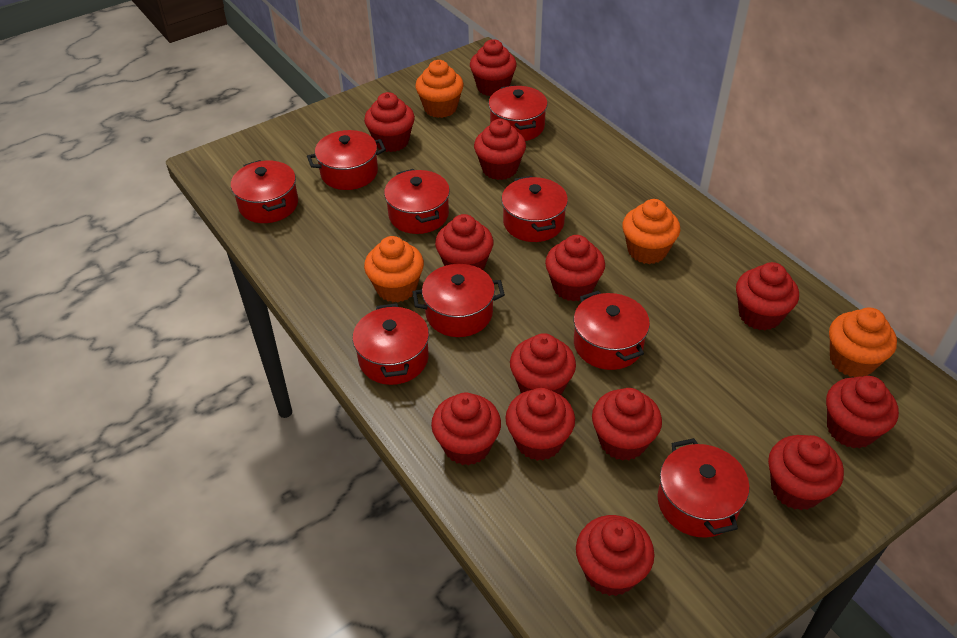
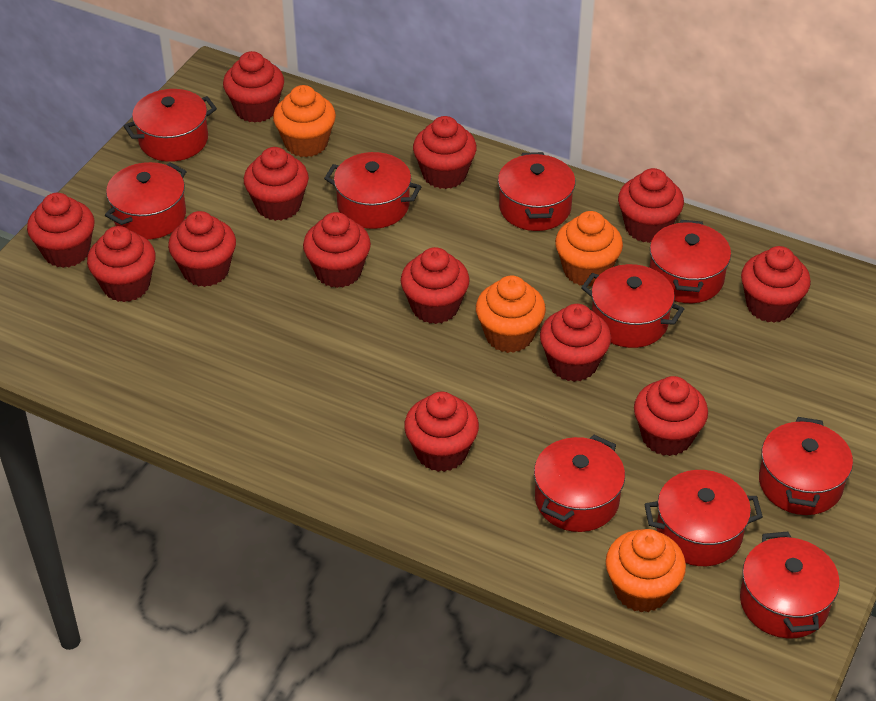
red pot: [231,160,298,223] [307,130,386,190] [352,303,429,385] [384,169,450,234] [412,264,505,337] [488,85,548,141] [501,176,568,242] [574,291,650,370] [658,438,750,538] = 9 -> [105,162,187,240] [124,89,217,162] [324,152,422,229] [498,152,575,231] [534,435,625,532] [581,264,684,348] [644,470,763,566] [649,220,731,303] [740,532,840,638] [759,417,853,515] = 10

